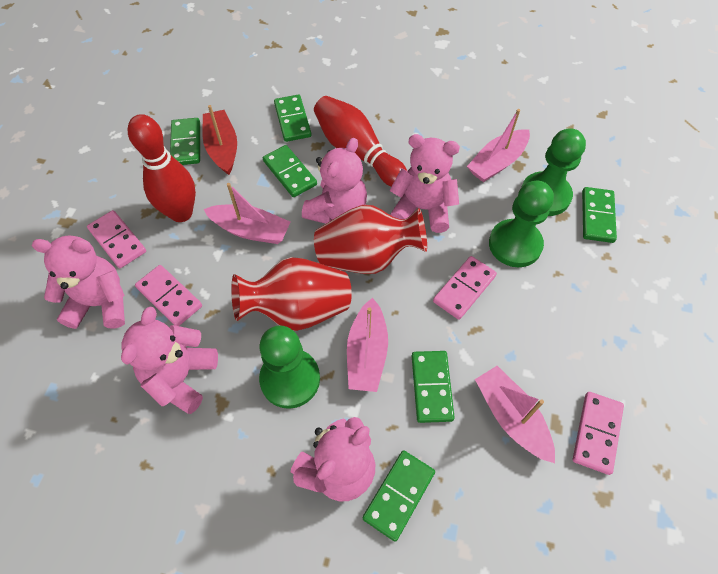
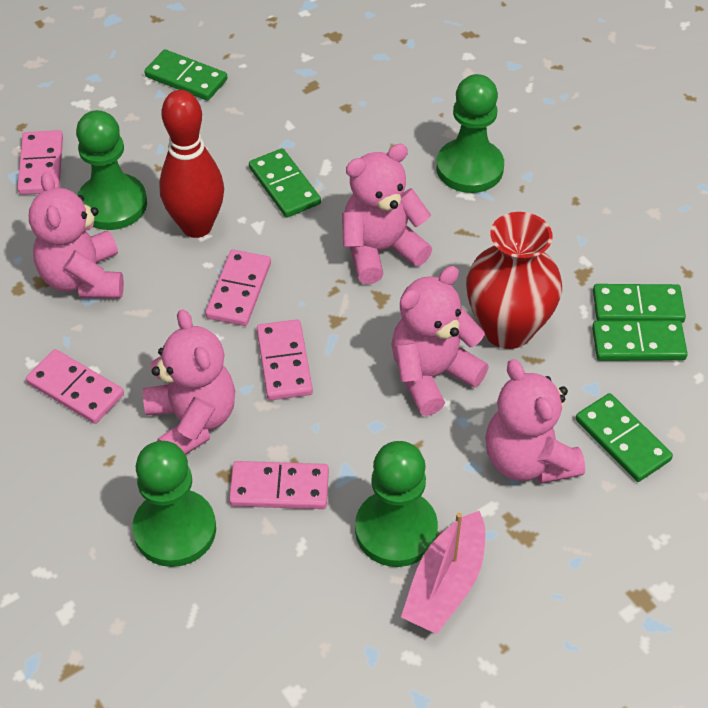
green domino: [170,118,200,165] [263,145,317,197] [274,95,312,142] [363,450,435,542] [412,351,455,423] [582,187,617,243] = 6 -> [144,49,228,101] [249,148,321,218] [576,393,673,482] [592,320,688,361] [593,284,686,323] = 5
green pawn: [259,326,320,409] [489,181,554,267] [521,128,586,216] = 3 -> [76,110,147,230] [132,441,216,567] [355,441,438,567] [436,74,504,193] = 4
pink boat: [203,183,291,244] [347,298,388,392] [467,109,530,182] [475,366,555,463] = 4 -> [401,511,485,634] = 1
pink domino: [87,210,146,268] [135,265,202,326] [433,256,497,320] [573,392,624,475] = 4 -> [17,130,63,195] [26,349,124,424] [205,250,271,326] [229,461,329,509] [257,319,313,400] = 5
red boat: [202,105,237,175] = 1 -> none = 0
red bowling pin: [128,114,196,222] [314,96,407,187] = 2 -> [159,90,224,238] = 1
red vase: [231,257,352,331] [314,205,427,274] = 2 -> [466,212,562,349] = 1

